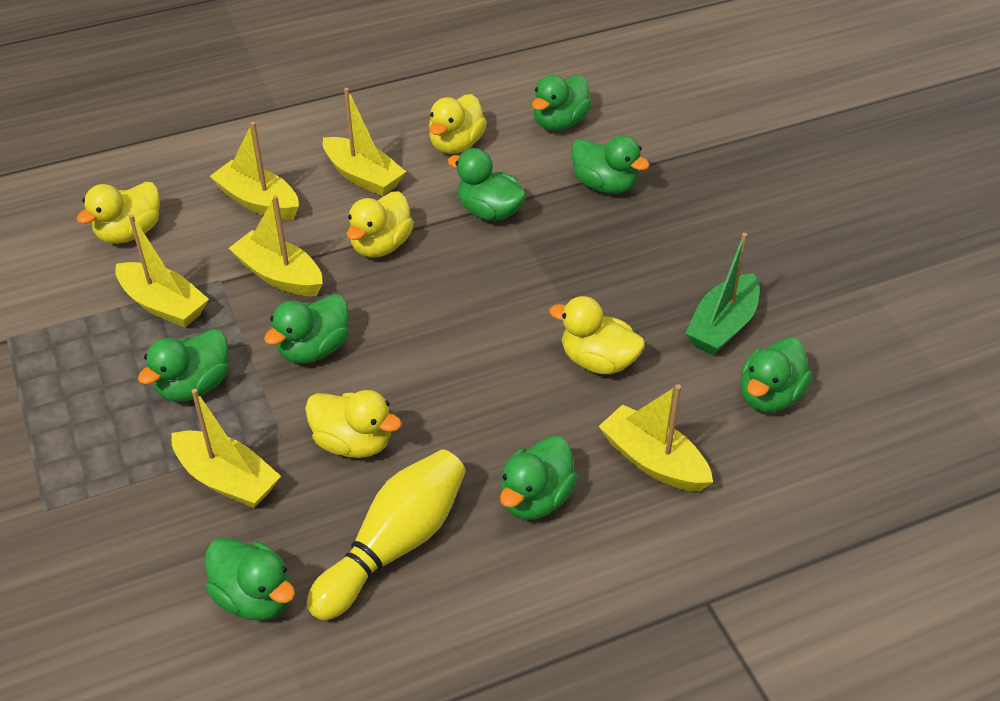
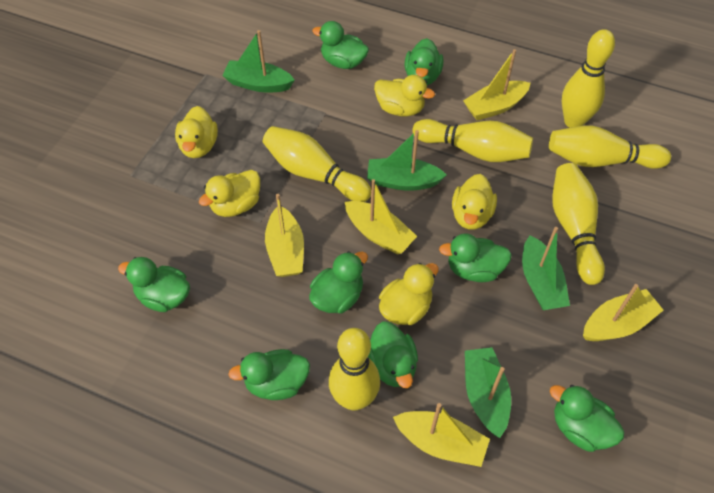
green boat: [685,233,760,355] = 1 -> [222,30,294,92] [367,130,446,191] [465,347,511,438] [522,227,570,310] = 4
yellow boat: [115,214,209,327] [171,389,281,508] [210,122,299,220] [229,196,323,296] [323,88,406,196] [599,384,713,492] = 6 -> [265,194,304,277] [345,179,417,255] [393,403,490,467] [463,49,530,120] [583,284,664,341] = 5
yellow bowling pin: [307,449,466,620] = 1 -> [263,126,371,202] [329,328,380,411] [413,119,533,162] [549,126,671,169] [552,163,605,285] [562,29,615,128] = 6

